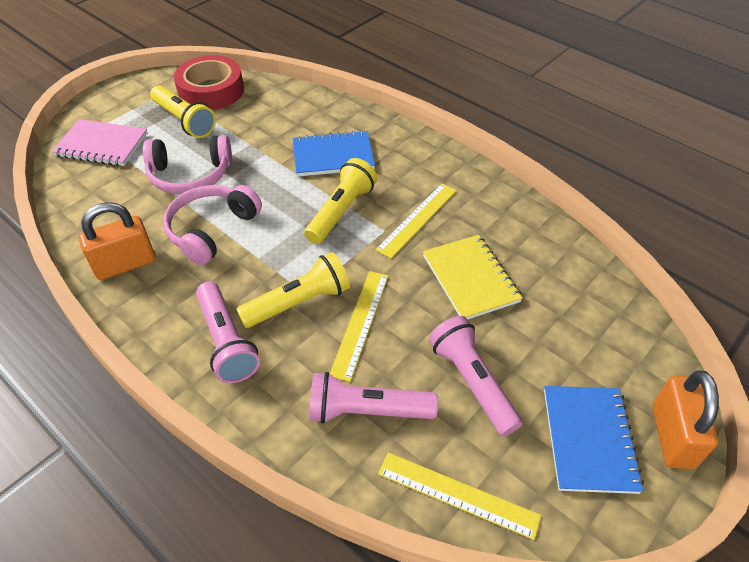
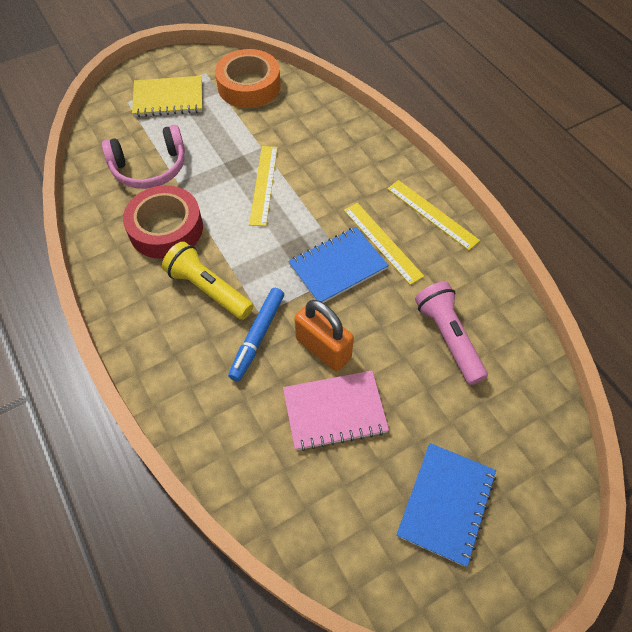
blue marker: none = 0 -> [228,288,284,382] = 1
orange padlock: [79,202,156,280] [652,370,719,469] = 2 -> [294,300,354,371] = 1
orange tape: none = 0 -> [215,49,280,108] = 1
pink flashlight: [196,282,260,383] [309,372,438,424] [429,316,523,436] = 3 -> [415,282,488,385] = 1
pink headphones: [143,135,232,194] [163,185,262,265] = 2 -> [102,125,185,189] = 1
yellow flashlight: [150,85,216,138] [236,252,350,328] [304,158,377,244] = 3 -> [162,241,254,320] = 1

